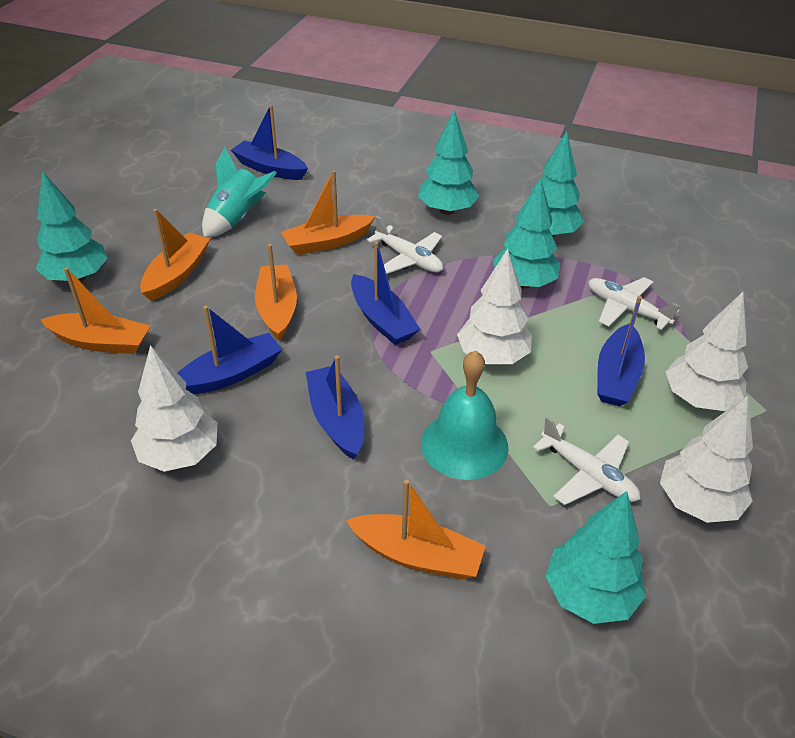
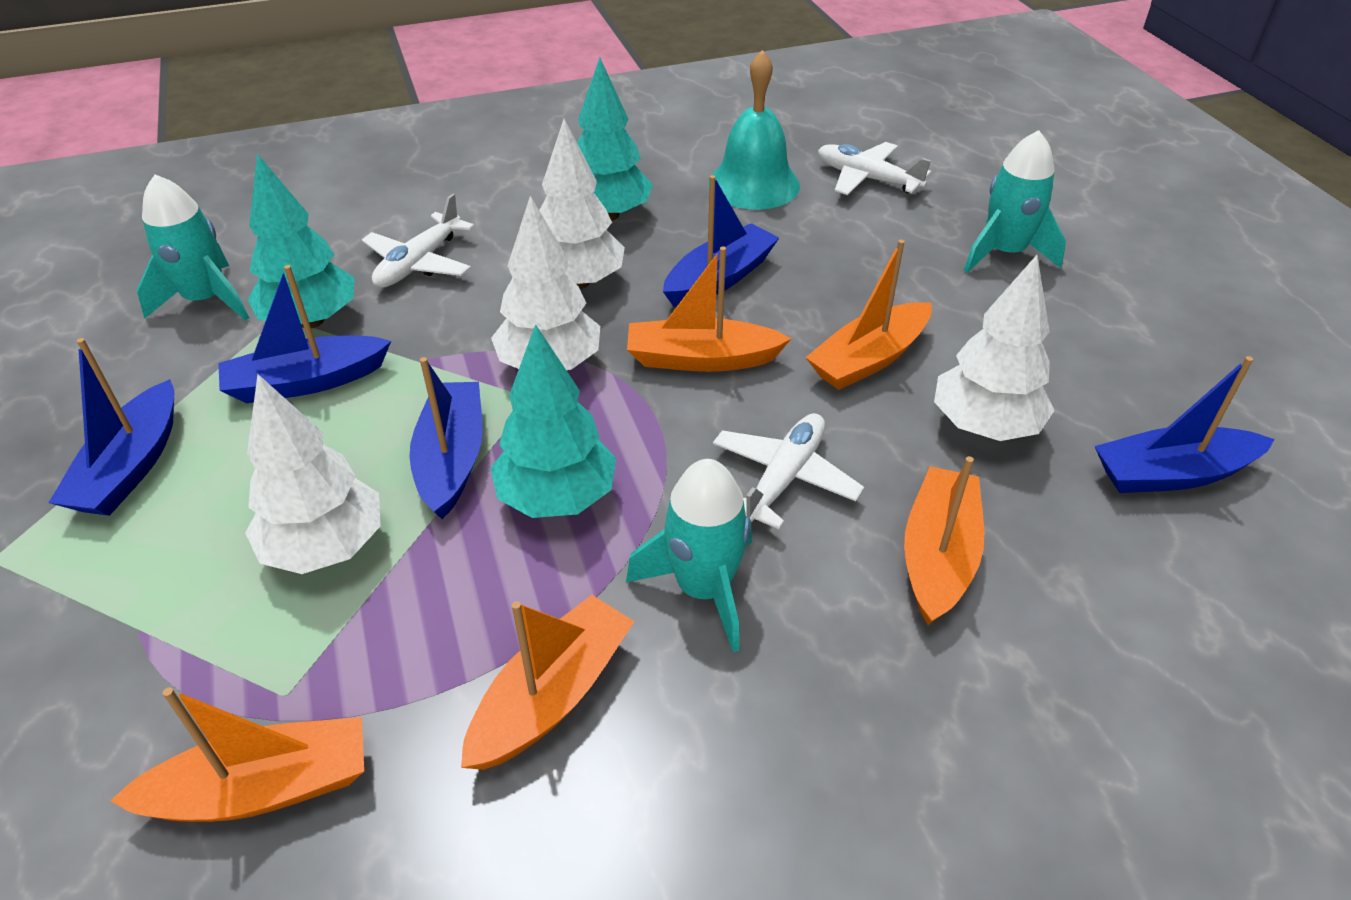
turquoise rocket: [202,148,277,237] = 1 -> [137,174,249,321] [626,459,752,652] [964,130,1066,273] = 3
turquoise tree: [36,171,108,282] [418,110,479,215] [493,178,561,288] [531,132,584,237] [546,491,646,624] = 5 -> [248,154,355,328] [491,324,616,518] [577,57,653,221] = 3

